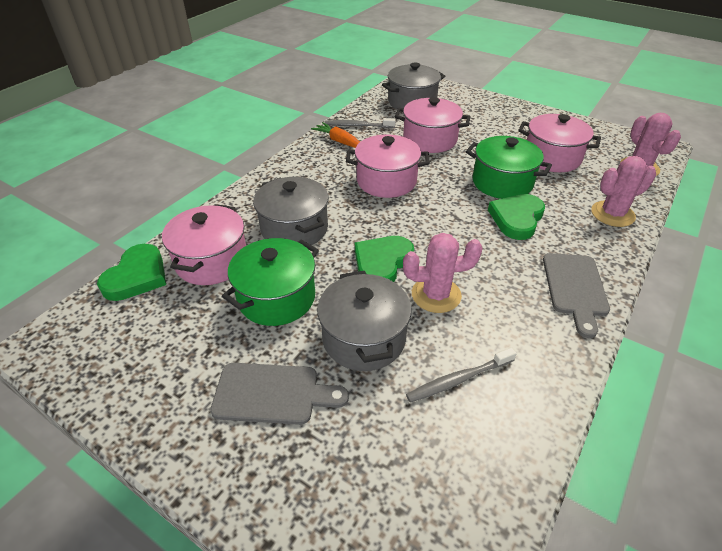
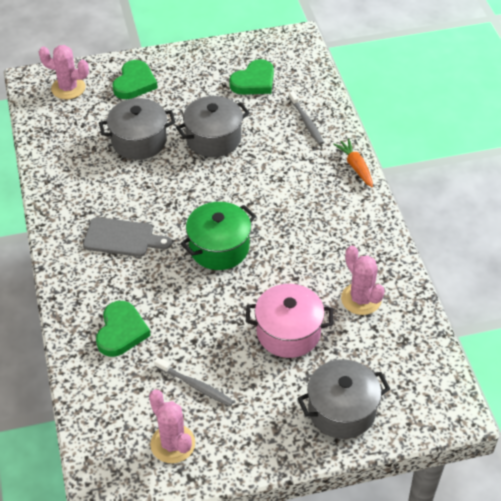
green pot: [222,238,319,326] [466,136,552,199] = 2 -> [180,202,256,270] = 1
grey cutting board: [210,363,349,425] [543,253,610,338] = 2 -> [83,217,172,257] = 1
pink pot: [162,204,246,285] [346,134,430,198] [395,97,470,153] [518,114,601,172] = 4 -> [246,284,333,358] = 1

